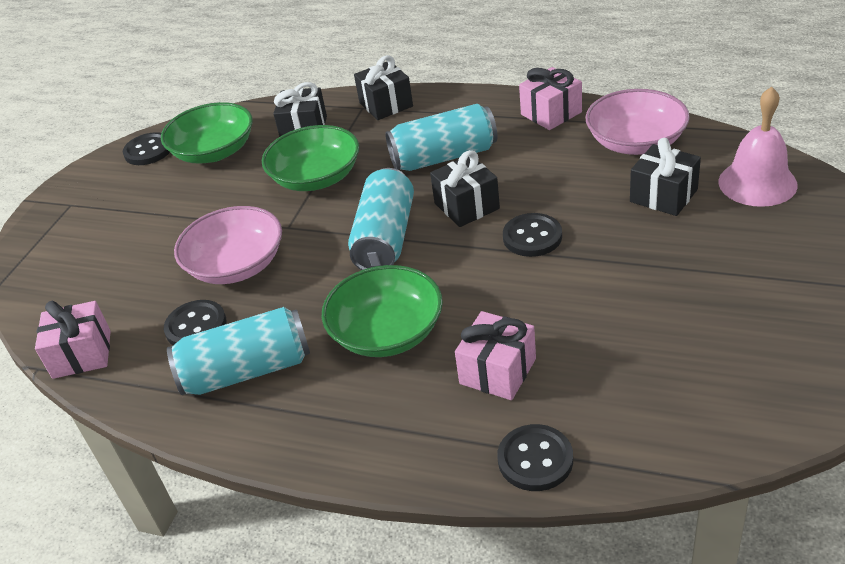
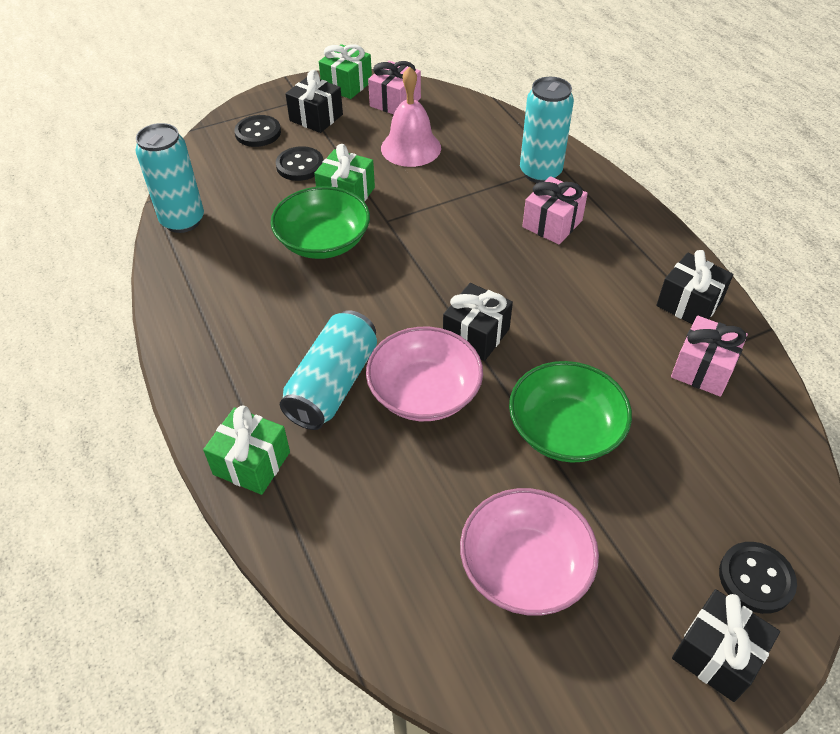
black button: [123,132,170,165] [164,300,226,345] [497,424,573,491] [503,213,562,257] = 4 -> [234,115,281,147] [276,146,324,181] [719,542,797,614] = 3
green bowl: [161,102,253,164] [262,125,359,191] [322,265,443,357] = 3 -> [271,186,370,259] [509,361,632,462] = 2
green gift: none = 0 -> [203,405,290,495] [314,144,375,201] [319,44,372,99] = 3

